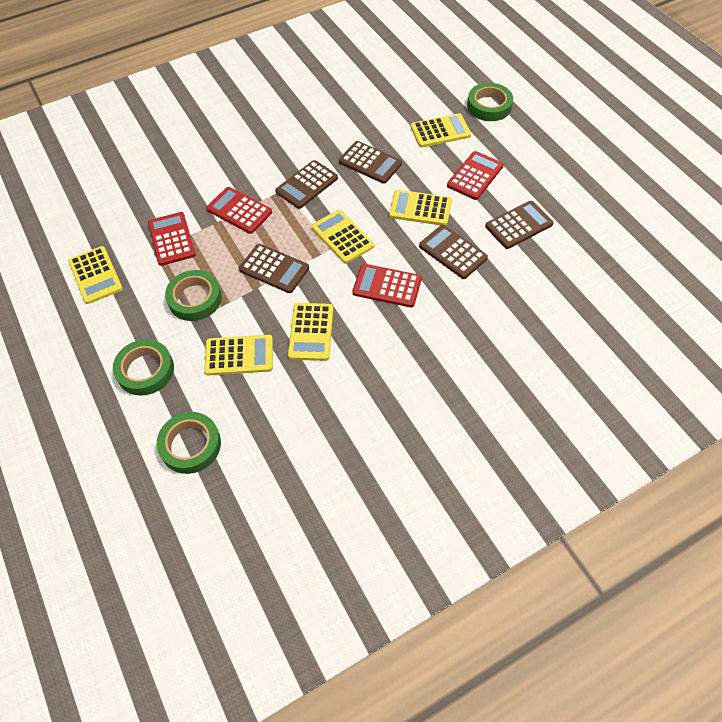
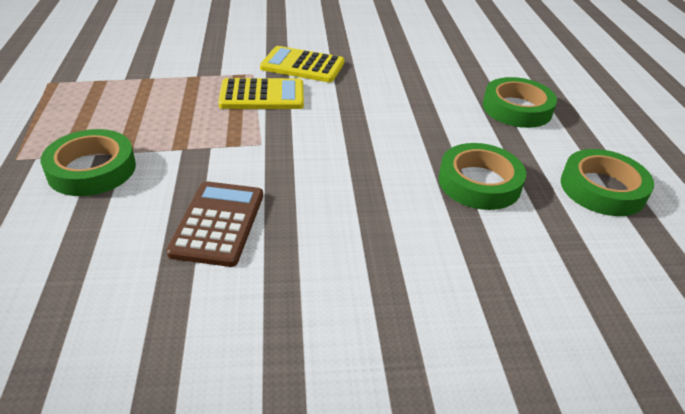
brown calculator: [239,244,309,293] [275,160,338,209] [339,141,402,184] [419,225,488,279] [485,201,554,249] = 5 -> [166,181,263,267] = 1
red calculator: [148,212,196,266] [206,187,272,234] [352,264,422,307] [447,151,504,200] = 4 -> none = 0
yellow calculator: [68,246,123,304] [204,335,273,375] [288,303,333,361] [312,210,374,264] [389,190,452,226] [411,113,471,147] = 6 -> [218,78,304,109] [260,46,344,82] = 2

